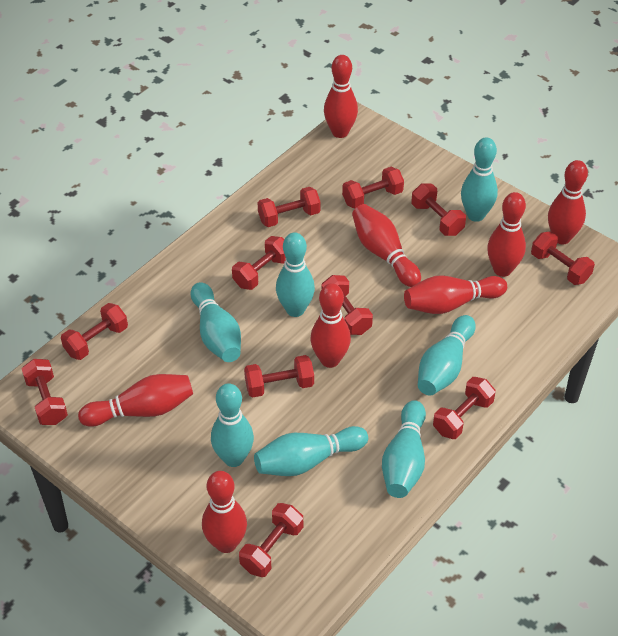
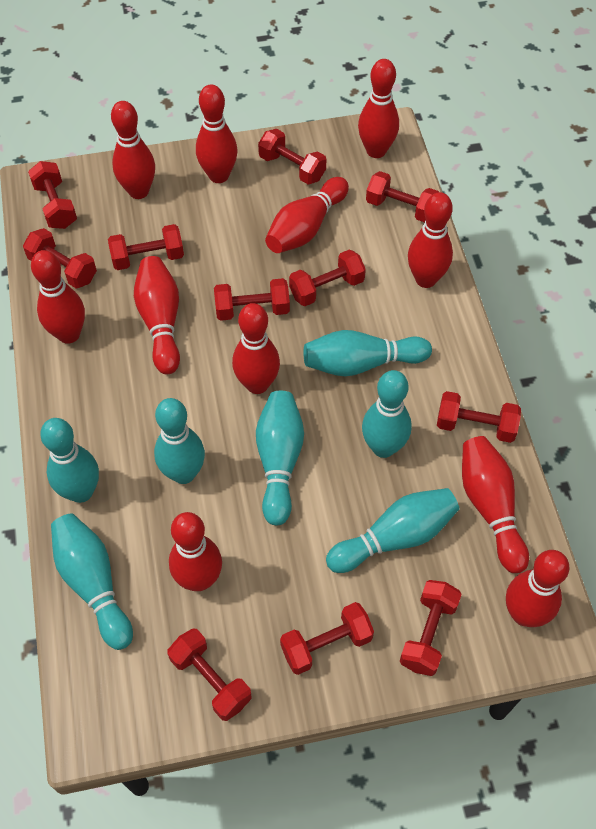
red bowling pin: [78,374,193,427] [202,471,247,553] [310,283,351,368] [324,55,358,138] [352,204,421,287] [404,275,507,314] [487,192,526,277] [548,160,588,245] = 8 -> [31,250,85,344] [111,101,155,199] [134,256,180,374] [169,512,222,591] [196,85,237,183] [232,303,280,394] [265,177,349,253] [358,59,399,158] [408,192,453,288] [462,436,529,573] [506,550,569,627] = 11

